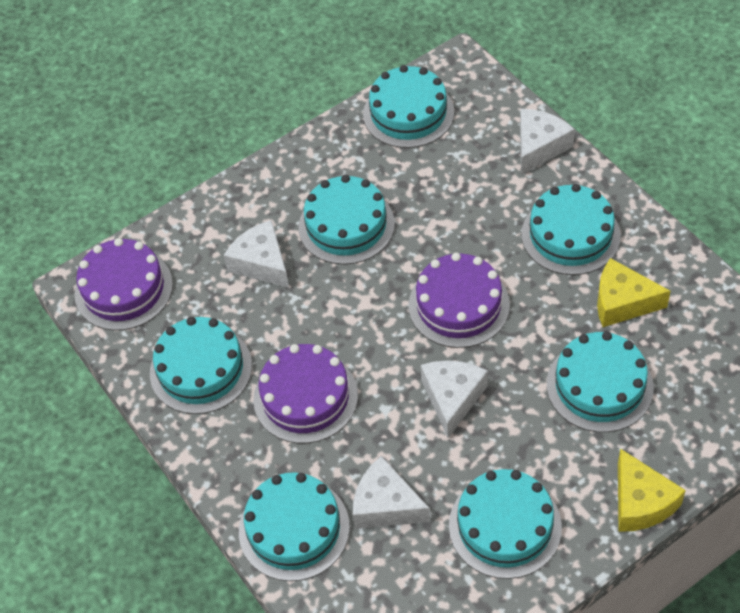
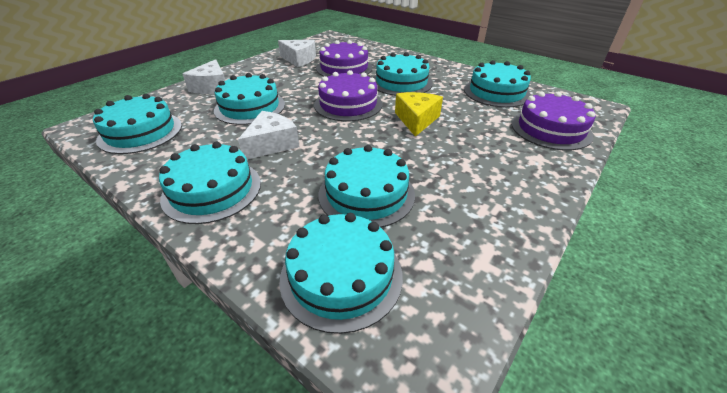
white cheese: [224,220,289,288] [353,456,430,529] [421,360,488,438] [520,109,575,175] = 4 -> [183,59,225,94] [238,111,299,159] [278,40,316,67] = 3
yellow cheese: [597,258,671,327] [618,449,686,532] = 2 -> [395,92,443,137] = 1

